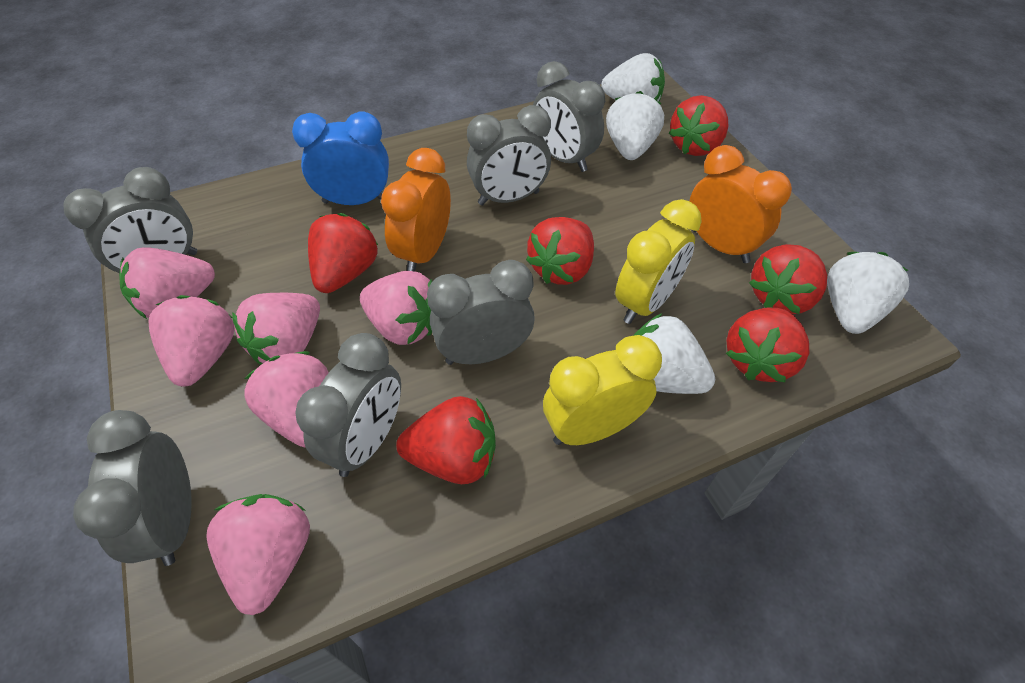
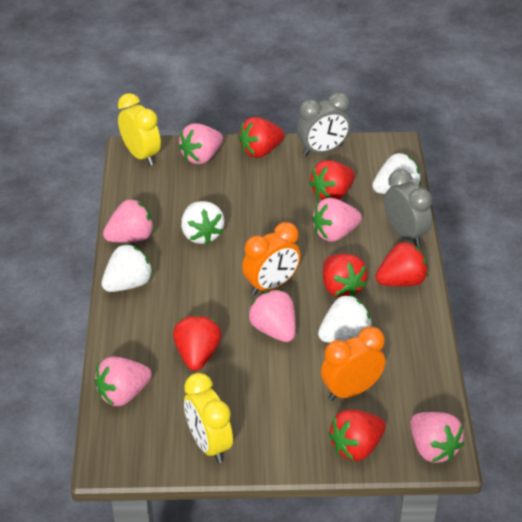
blue clock: [292,111,389,205] = 1 -> none = 0
grey clock: [63,167,197,273] [73,410,192,566] [295,333,401,477] [427,260,535,365] [467,105,551,206] [533,61,605,172] = 6 -> [297,92,351,156] [384,169,433,247] = 2

